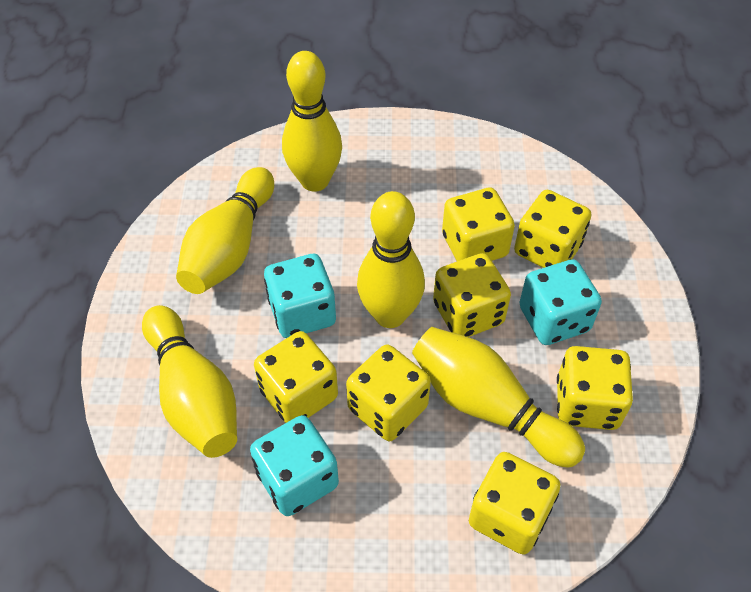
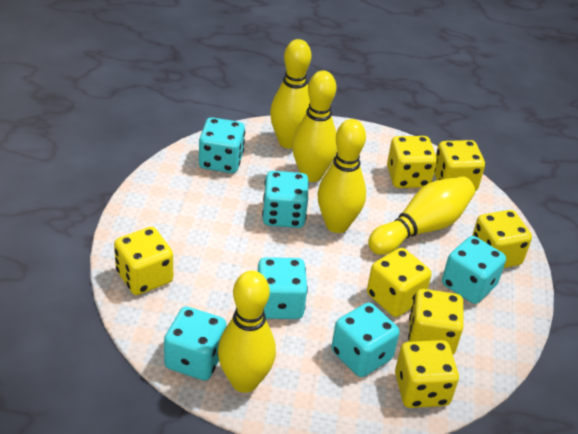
turquoise dice: [250,415,339,516] [264,254,336,338] [519,260,602,345] = 3 -> [164,306,227,380] [199,117,245,173] [257,257,308,319] [262,171,309,228] [331,302,400,377] [442,236,506,304] = 6

